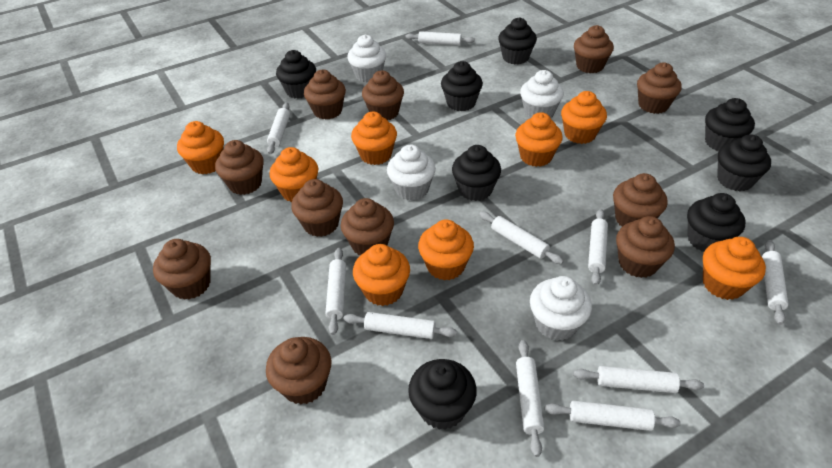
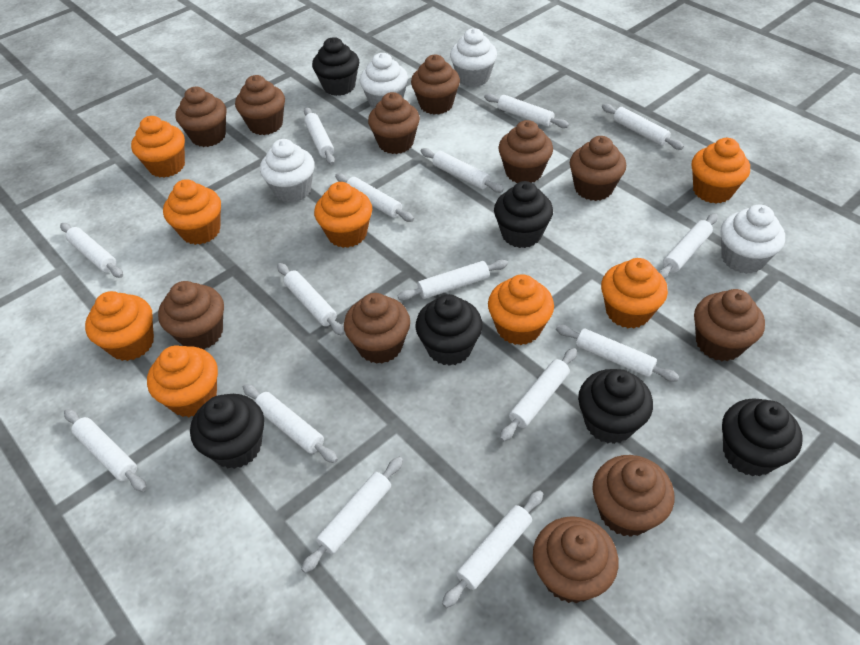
black cupcake: [276,50,316,98] [408,359,477,430] [441,61,483,111] [452,145,501,201] [498,17,537,65] [687,193,746,252] [705,98,755,151] [717,134,771,191] = 8 -> [190,394,264,469] [312,37,359,96] [415,294,483,366] [494,181,553,248] [578,369,653,444] [722,398,803,476] = 6
white rolling pin: [267,103,290,154] [325,248,346,335] [344,312,457,339] [405,31,475,45] [479,212,564,264] [516,340,544,457] [545,401,681,431] [573,366,704,393] [588,209,608,286] [762,240,789,325] = 10 -> [60,223,123,278] [64,409,147,492] [243,384,338,463] [277,263,345,336] [301,457,403,573] [304,107,335,165] [335,173,414,222] [398,259,508,301] [421,148,504,193] [442,490,543,608] [484,93,569,128] [500,348,577,442] [556,325,680,382] [602,104,684,150] [658,213,718,279] = 15

